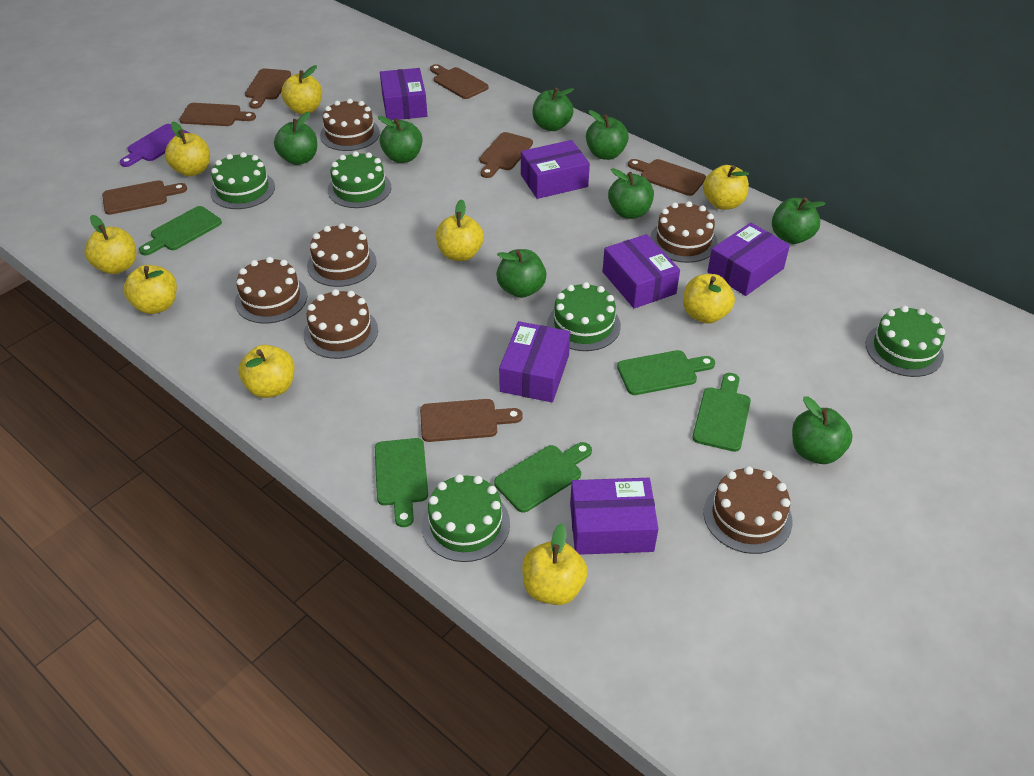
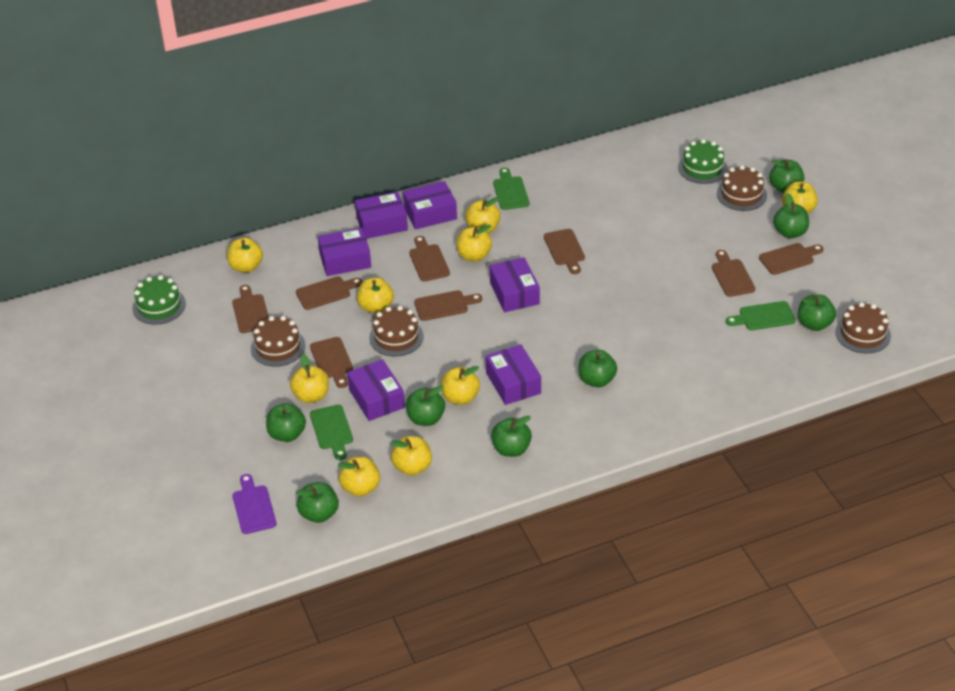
brown cake: [235,257,308,323] [304,289,378,359] [307,223,377,287] [320,99,380,151] [650,201,718,263] [704,466,793,554] = 6 -> [251,316,305,367] [369,306,424,357] [717,165,767,211] [835,302,891,353] = 4
brown cutting board: [102,180,187,215] [179,103,256,126] [245,69,291,109] [420,399,523,442] [430,64,488,99] [479,132,533,178] [628,159,706,196] = 7 -> [232,285,269,333] [296,276,363,310] [310,337,353,388] [409,236,450,281] [414,290,482,321] [544,229,585,274] [712,250,755,297] [759,243,823,275] = 8
green cake: [210,152,275,209] [328,151,391,208] [422,474,510,562] [547,282,621,351] [866,306,945,377] = 5 -> [132,275,186,325] [678,139,728,184] = 2
green cutting board: [139,206,222,255] [375,438,428,527] [494,442,592,513] [617,350,715,395] [692,373,751,452] = 5 -> [310,404,353,460] [493,168,529,210] [726,301,796,330] = 3

